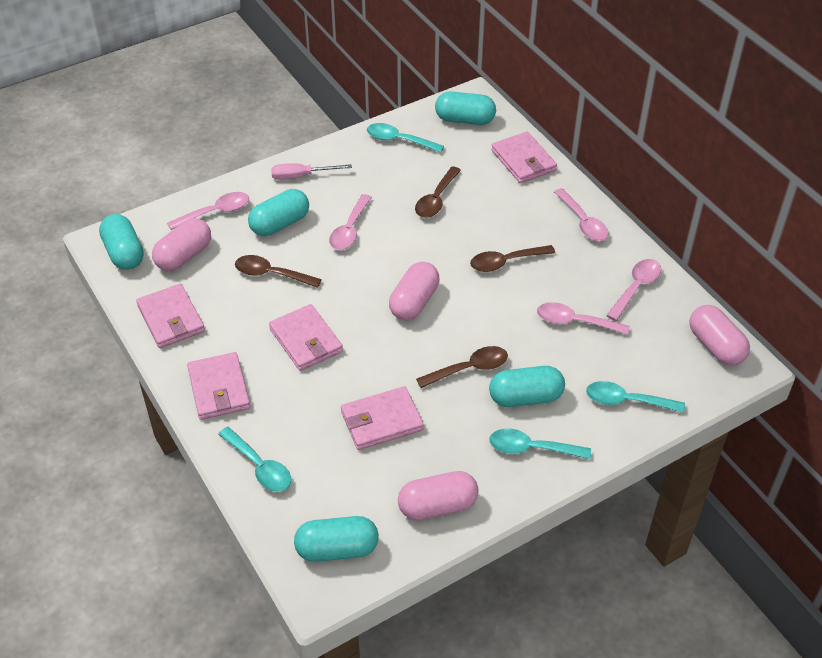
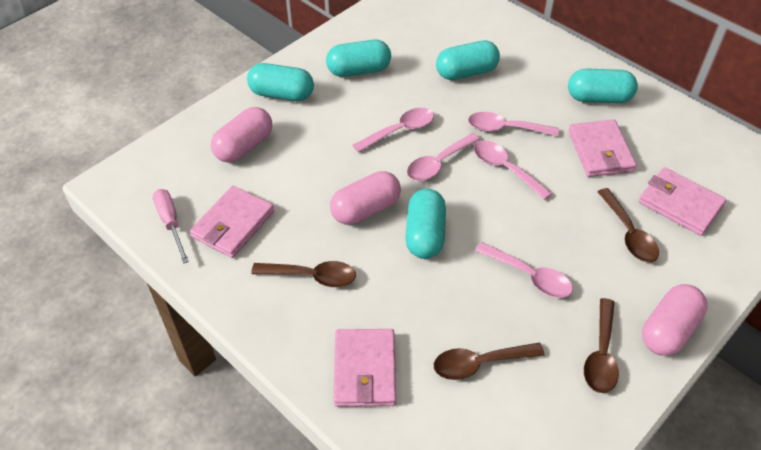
pink capsule: [152,218,211,271] [389,262,439,320] [398,471,479,520] [689,305,750,366] = 4 -> [211,107,272,163] [330,171,401,225] [642,284,708,356] = 3
pink wallet: [136,284,205,348] [187,352,250,420] [269,304,343,371] [341,386,424,450] [491,132,557,183] = 5 -> [190,186,274,258] [334,329,396,407] [568,120,637,177] [639,167,726,236] = 4
turquoise spoon: [218,427,292,492] [367,123,444,153] [489,428,591,459] [586,381,685,413] = 4 -> none = 0

